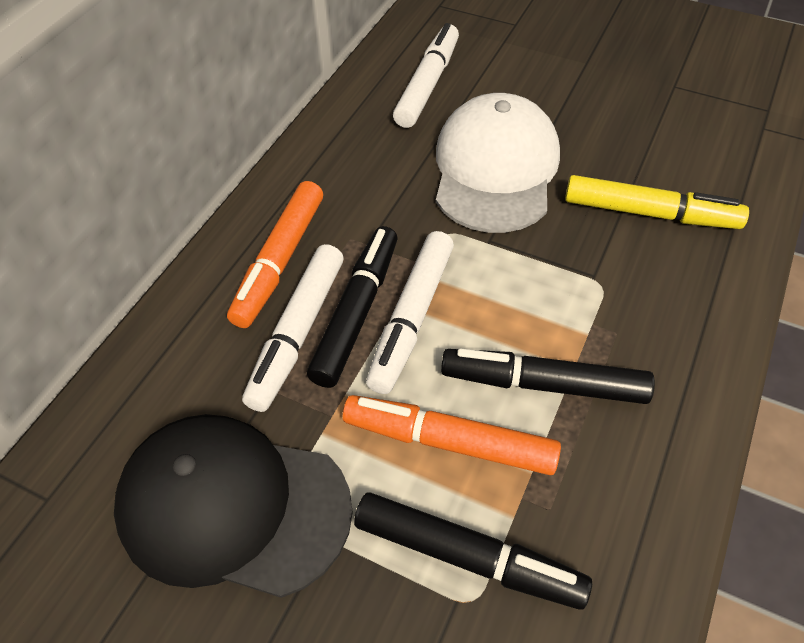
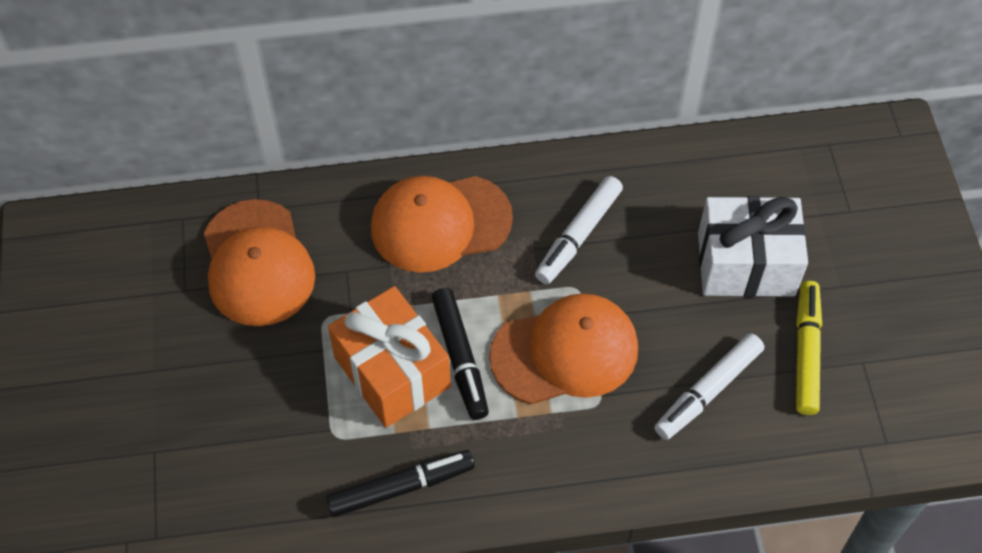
black cap: [114,414,353,598] = 1 -> none = 0
black marker: [307,226,398,388] [354,492,592,610] [441,348,655,404] = 3 -> [326,450,475,517] [432,288,489,420] = 2
orange cap: none = 0 -> [204,199,315,326] [371,176,513,273] [489,293,638,404] = 3
orange gift: none = 0 -> [328,286,451,428] = 1
orange marker: [227,181,323,328] [343,395,561,475] = 2 -> none = 0
white cap: [436,93,560,233] = 1 -> none = 0
white gift: none = 0 -> [698,196,808,297] = 1
white marker: [242,244,344,412] [366,231,454,394] [393,23,459,128] = 3 -> [535,176,623,284] [654,333,764,440] = 2

